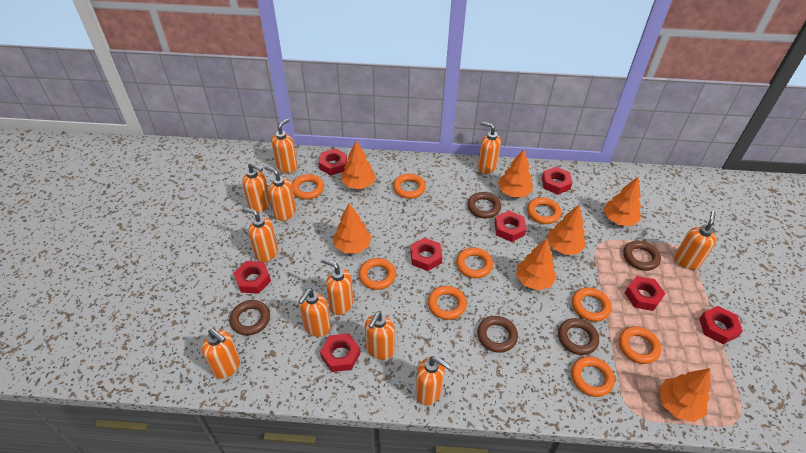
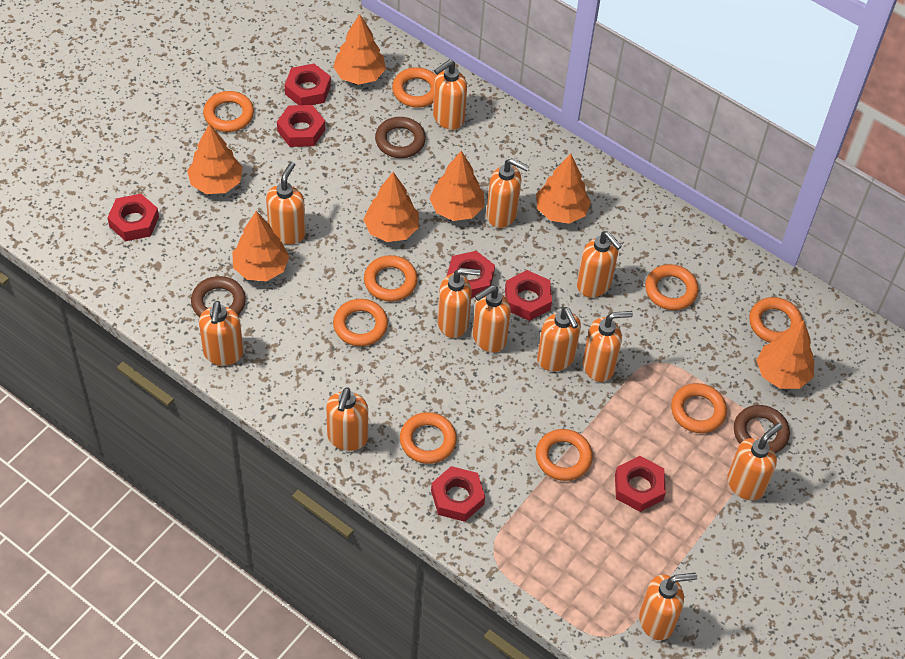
brown ring: [229,300,270,336] [467,192,501,218] [477,316,518,353] [558,318,599,355] [623,241,661,271] = 5 -> [191,276,246,317] [375,117,426,158] [734,405,790,453] = 3
orange soap dispenser: [202,329,240,379] [242,163,270,213] [242,207,278,262] [265,166,296,221] [271,118,297,173] [298,288,331,337] [321,258,353,315] [365,312,395,360] [416,356,451,406] [478,121,501,174] [674,211,717,270] = 11 -> [199,301,243,366] [266,162,306,244] [326,387,368,451] [433,60,467,130] [437,268,481,338] [473,285,511,353] [486,158,529,228] [537,307,581,371] [577,231,622,297] [583,311,633,382] [639,573,697,640] [727,423,782,500] = 12
red nut: [234,261,271,294] [318,149,348,175] [320,333,360,372] [410,238,442,271] [494,211,527,242] [542,167,573,195] [625,276,666,311] [699,306,743,344] = 8 -> [107,194,159,241] [277,105,325,147] [285,64,331,105] [431,466,485,522] [447,251,495,298] [505,270,552,321] [615,456,666,512] = 7

